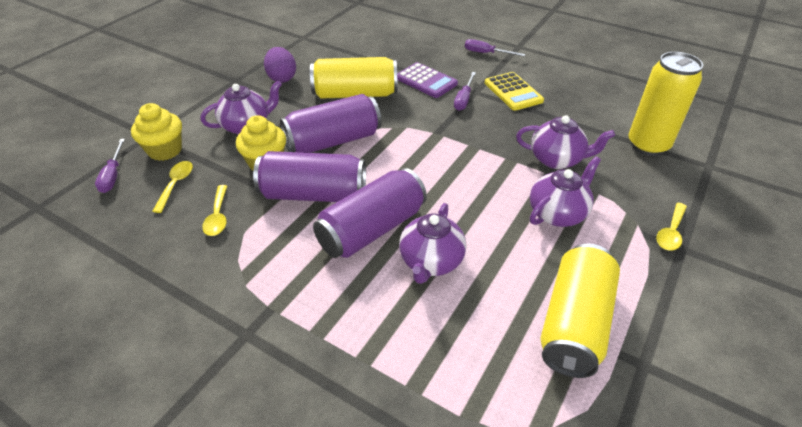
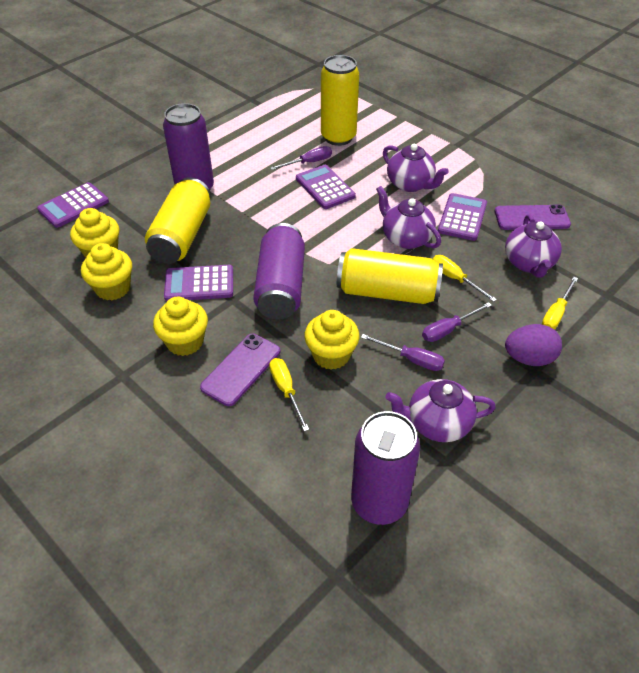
purple calculator: [397,62,458,98] = 1 -> [37,182,109,228] [164,265,233,301] [296,165,356,209] [438,193,487,241] = 4
purple phone: none = 0 -> [200,334,280,406] [495,205,571,230] = 2
yellow calculator: [485,72,544,111] = 1 -> none = 0
yellow cupcake: [131,103,182,161] [236,115,286,171] = 2 -> [70,208,119,258] [81,243,132,301] [153,296,208,356] [304,310,360,370] = 4
yellow screwdriver: none = 0 -> [269,358,309,431] [433,255,497,302] [542,277,578,330] = 3
yellow spoon: [152,161,193,213] [202,185,227,236] [656,203,687,251] = 3 -> none = 0

